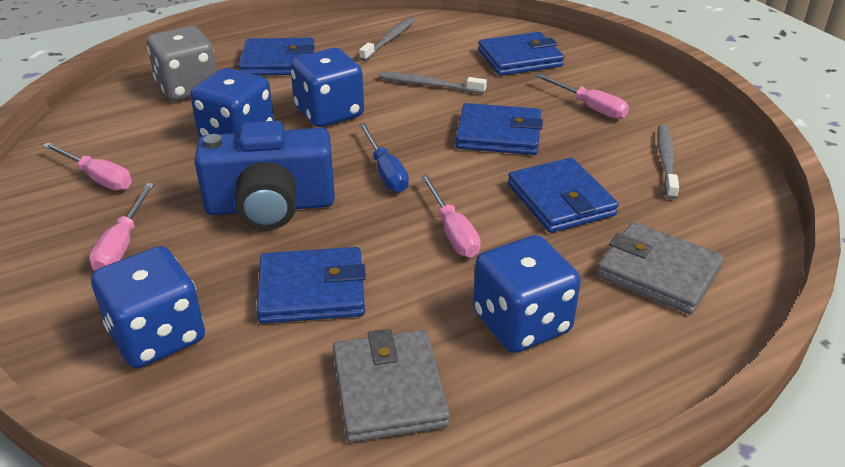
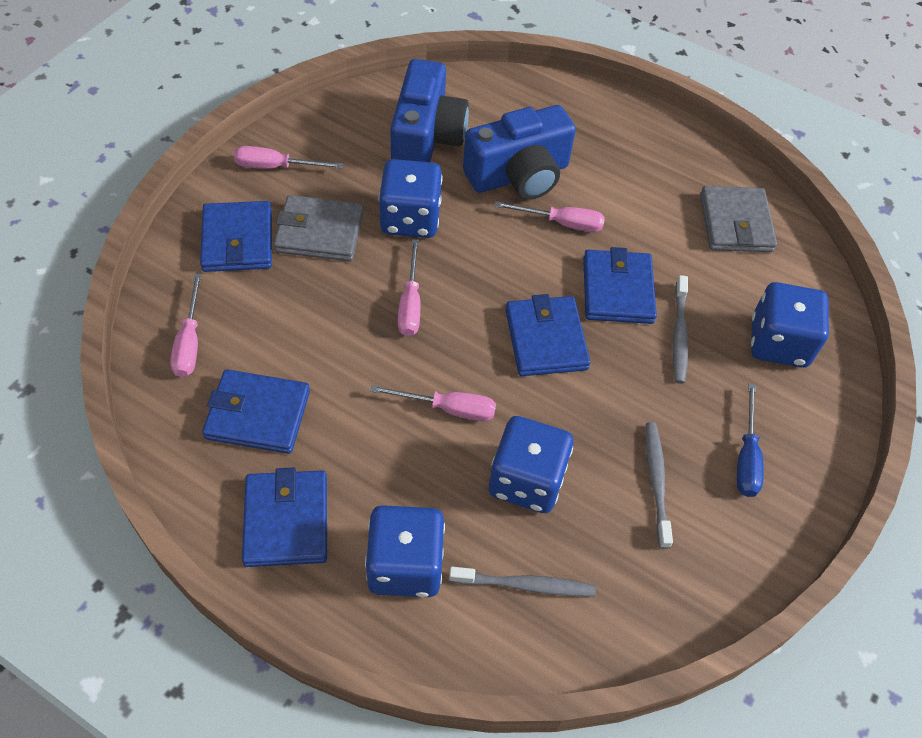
blue camera: [194,121,335,230] = 1 -> [390,59,469,162] [463,105,576,200] = 2
grey dice: [147,26,217,101] = 1 -> none = 0
pink screwdriver: [43,142,132,190] [89,183,154,271] [420,174,481,257] [535,73,629,119] = 4 -> [170,274,202,377] [234,146,343,169] [370,385,496,421] [398,239,420,337] [494,201,605,232] = 5

